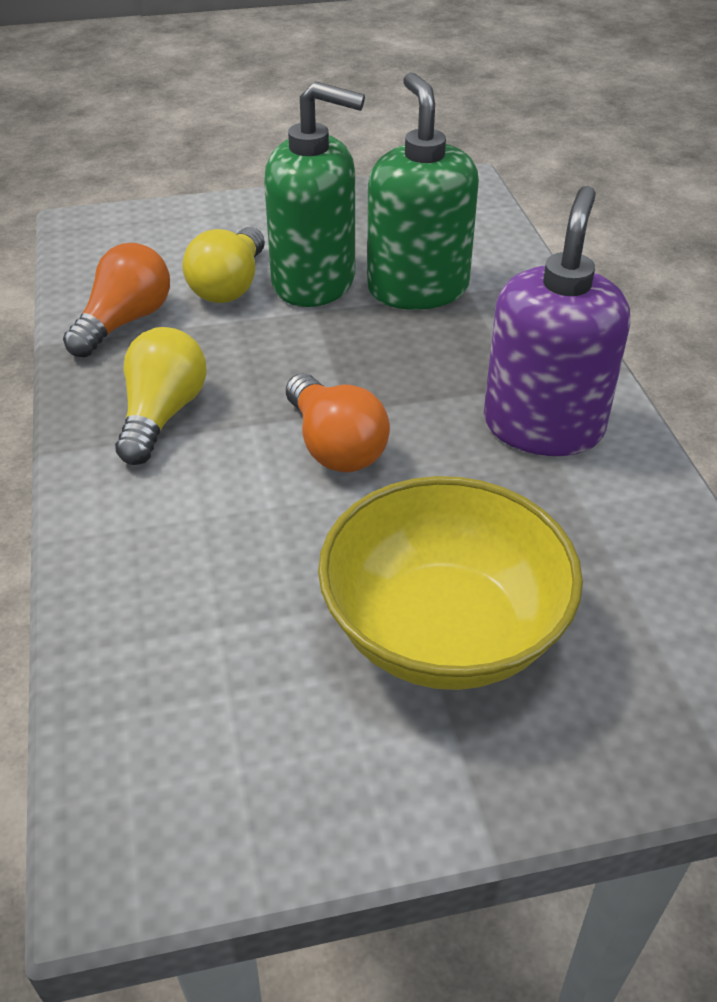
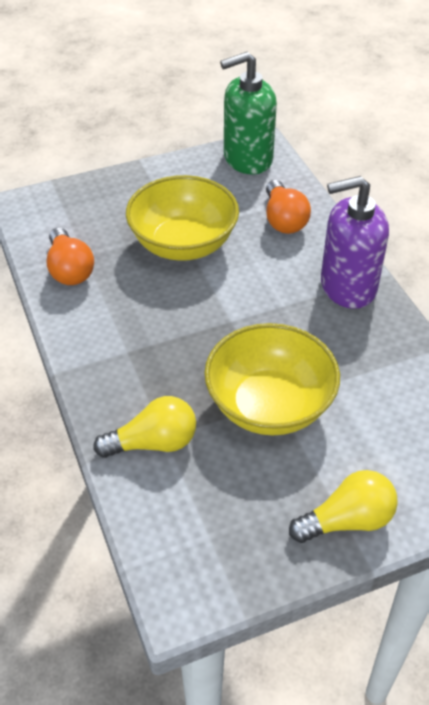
green soap dispenser: [264,81,365,307] [367,72,479,310] = 2 -> [220,52,277,174] = 1
yellow bowl: [318,476,583,690] = 1 -> [126,175,239,261] [204,323,340,435] = 2

